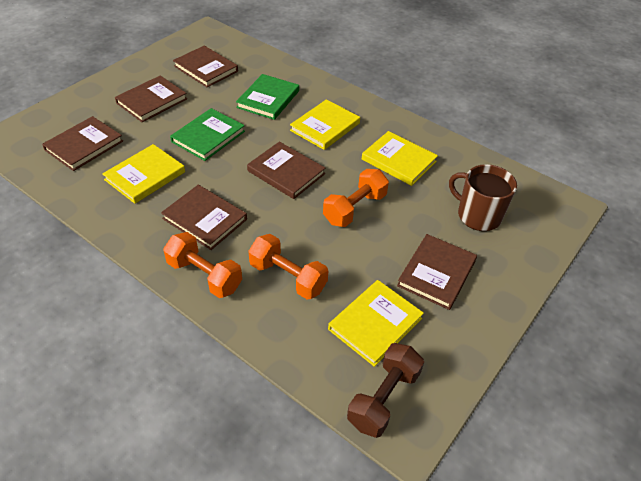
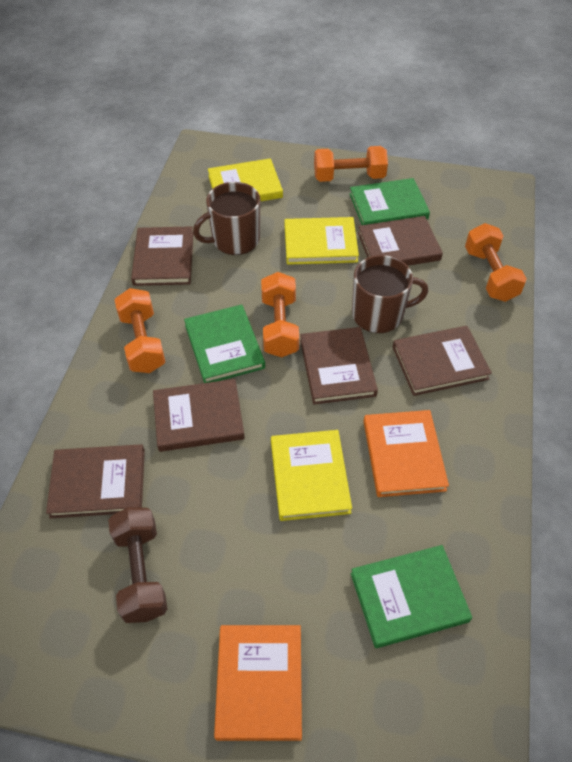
brown mug: [449,164,517,231] = 1 -> [193,182,260,255] [352,255,428,333] = 2
green book: [170,108,245,161] [236,74,299,120] = 2 -> [184,305,265,383] [350,178,430,225] [351,545,472,648] = 3
orange book: none = 0 -> [214,625,302,741] [364,410,449,497] = 2
orange dumbbell: [163,232,242,298] [248,234,328,299] [323,169,389,227] = 3 -> [114,288,165,373] [261,272,299,357] [314,146,388,182] [465,223,527,302] = 4
yellow book: [102,144,185,204] [290,99,360,150] [328,280,424,367] [362,131,438,186] = 4 -> [208,158,283,202] [271,430,352,521] [285,217,359,265] = 3

